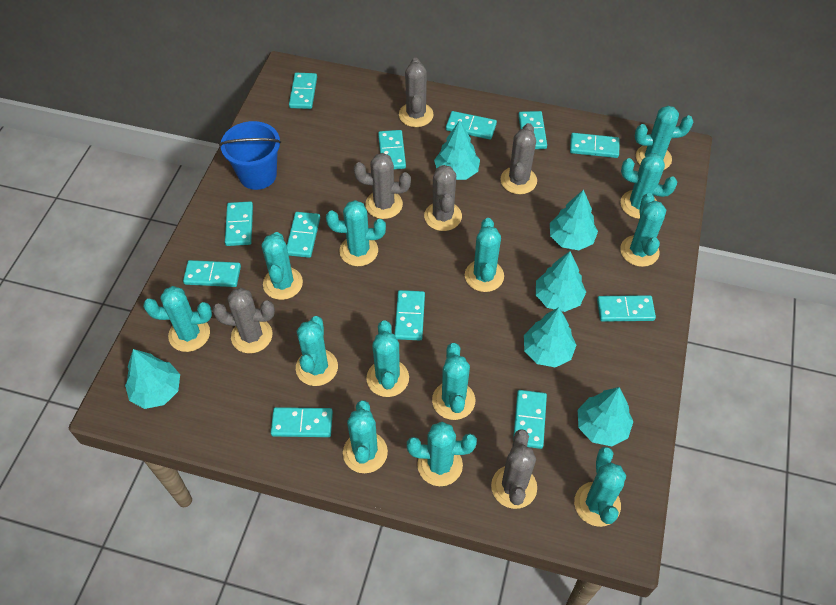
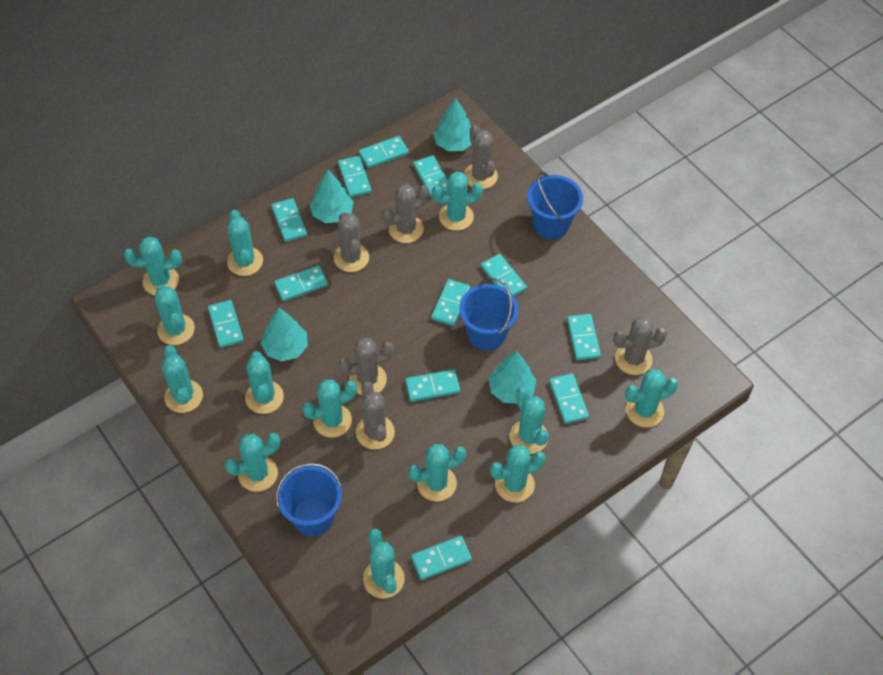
blue bucket: [219,121,281,190] = 1 -> [276,463,342,536] [459,278,519,351] [527,172,583,239] = 3
turquoise tree: [125,349,180,409] [434,120,480,180] [524,307,576,368] [536,251,586,312] [550,190,598,250] [578,387,634,447] = 6 -> [261,308,308,362] [310,170,354,223] [433,98,472,151] [489,351,536,404] = 4

